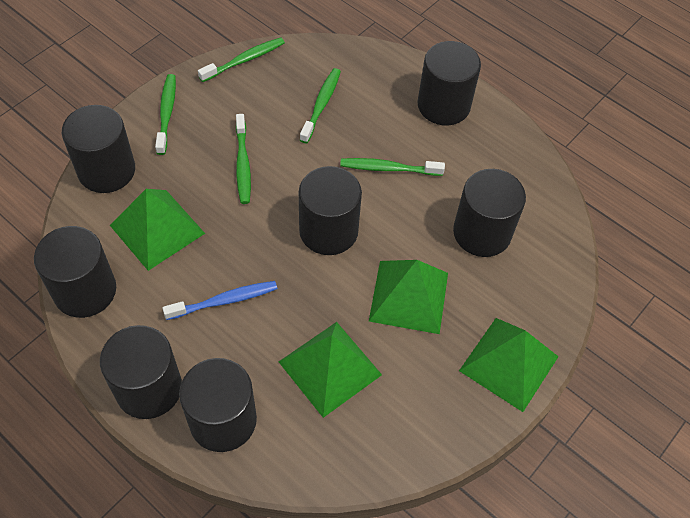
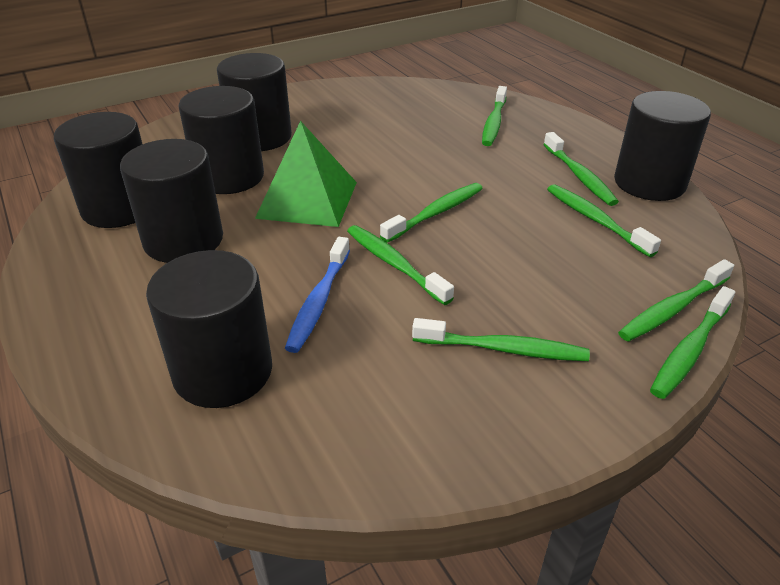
black cylinder: [34,226,116,318] [62,105,135,193] [100,325,182,419] [179,358,257,452] [299,166,362,255] [418,41,481,126] [453,169,526,257] = 7 -> [54,112,142,228] [120,139,223,263] [146,250,272,408] [178,86,264,194] [217,53,292,151] [614,91,711,201] = 6
green pyramid: [110,189,205,271] [279,322,382,418] [369,260,448,334] [459,318,559,412] = 4 -> [255,121,357,227] = 1
green toothbrush: [155,74,176,155] [198,37,285,82] [236,114,251,204] [300,68,341,143] [340,158,445,176] = 5 -> [347,225,454,305] [380,183,483,243] [412,318,590,361] [482,86,507,146] [543,132,619,206] [547,184,661,257] [618,259,734,342] [650,286,735,399] = 8

